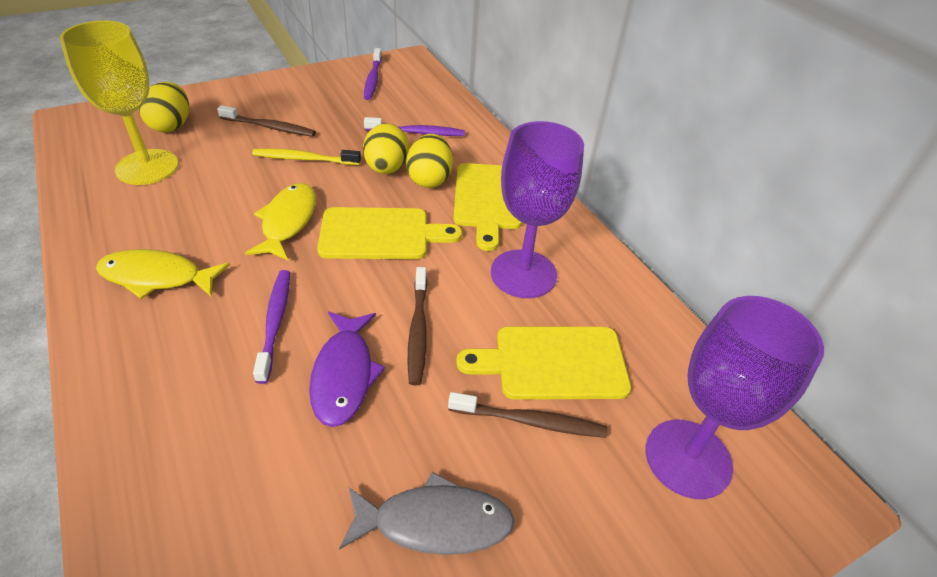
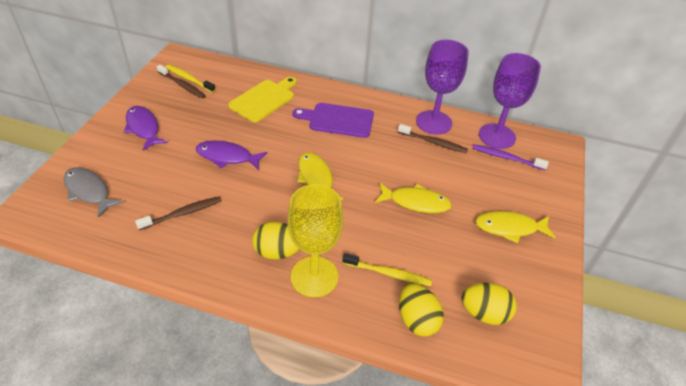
purple cutting board: none = 0 -> [292,103,374,138] = 1
purple fish: [309,312,385,427] = 1 -> [124,106,168,151] [196,141,267,170] = 2
purple toothbrush: [253,270,290,384] [364,48,382,100] [364,117,465,136] = 3 -> [473,144,549,170] = 1
yellow cutting board: [317,207,462,259] [453,163,522,251] [456,326,631,400] = 3 -> [228,77,297,122] = 1
yellow fish: [96,249,230,299] [245,183,316,260] = 2 -> [297,152,344,200] [375,183,452,213] [475,211,556,243] = 3
yellow toothbrush: [252,148,361,165] = 1 -> [166,64,215,93] [342,253,432,286] = 2

